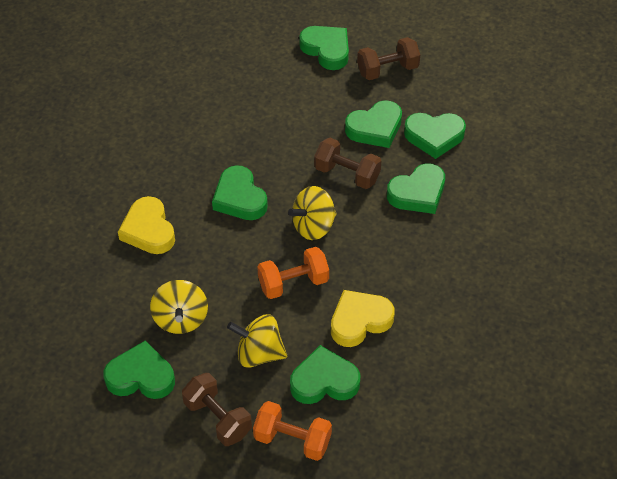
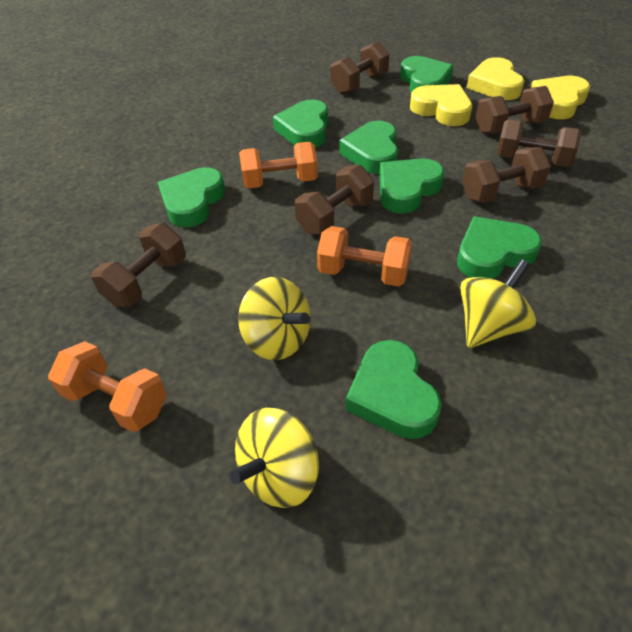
brown dumbbell: [182,373,252,446] [314,138,382,189] [357,37,420,80] = 3 -> [91,223,186,307] [295,164,374,235] [330,41,390,94] [462,147,551,203] [475,86,554,134] [497,119,582,167] = 6
orange dumbbell: [253,401,332,461] [257,247,329,299] = 2 -> [48,341,167,432] [239,142,318,189] [317,226,412,287] = 3
yellow heart: [118,196,175,254] [331,290,395,347] = 2 -> [410,84,472,126] [467,57,524,100] [531,76,590,119] = 3

